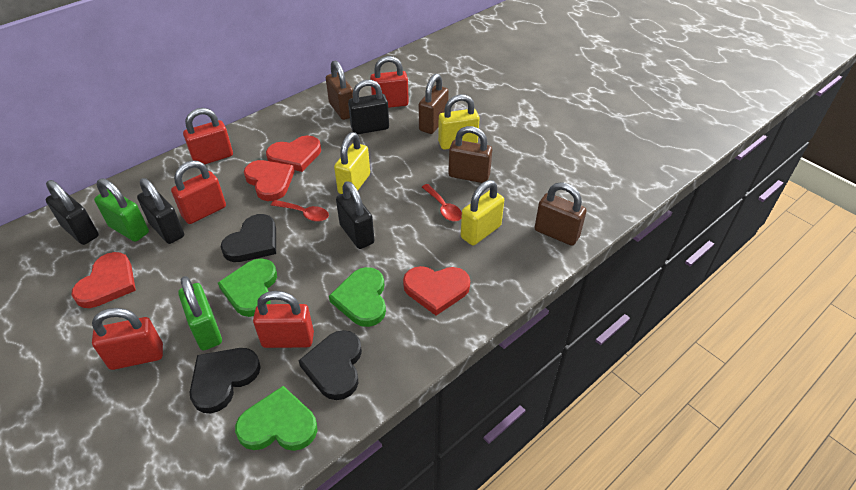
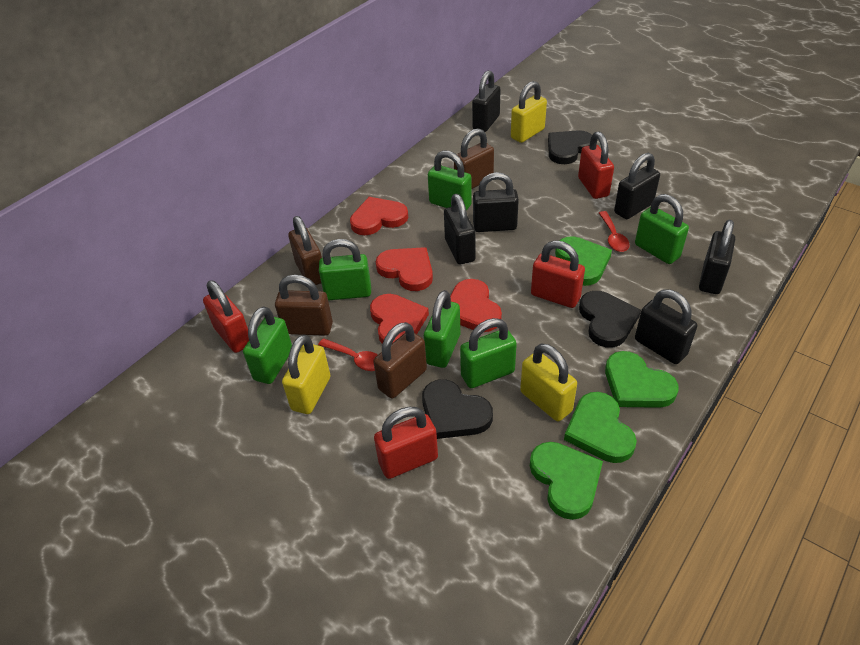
black padlock: [46,180,99,245] [137,178,184,244] [336,181,375,249] [348,80,389,134] = 4 -> [444,194,475,264] [472,70,501,132] [473,172,519,232] [614,153,660,219] [635,289,697,364] [699,220,735,294] = 6
green heart: [218,258,277,317] [235,386,317,451] [329,267,386,327] = 3 -> [530,442,603,520] [555,236,612,286] [564,392,637,463] [605,351,679,408] = 4
green padlock: [94,178,149,242] [178,276,222,351] = 2 -> [243,306,292,384] [319,239,371,300] [424,290,460,368] [428,150,472,211] [460,318,517,388] [635,194,689,264] = 6
red padlock: [92,308,163,370] [171,160,226,224] [183,108,233,164] [253,291,314,348] [370,56,409,108] = 5 -> [203,280,249,353] [374,407,438,479] [531,241,585,308] [578,132,614,199] = 4

